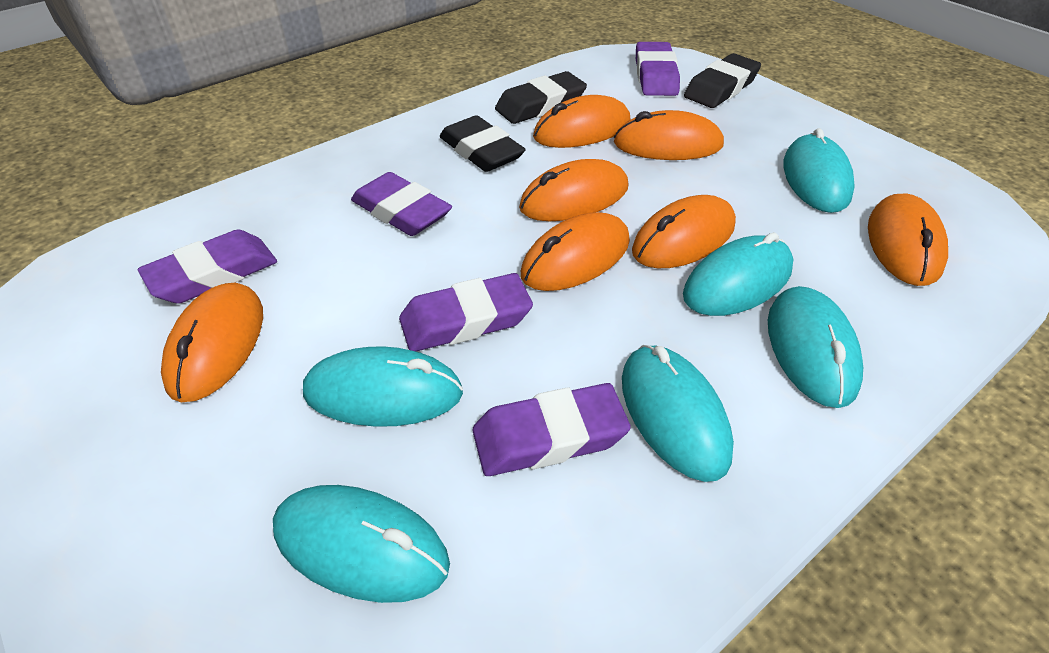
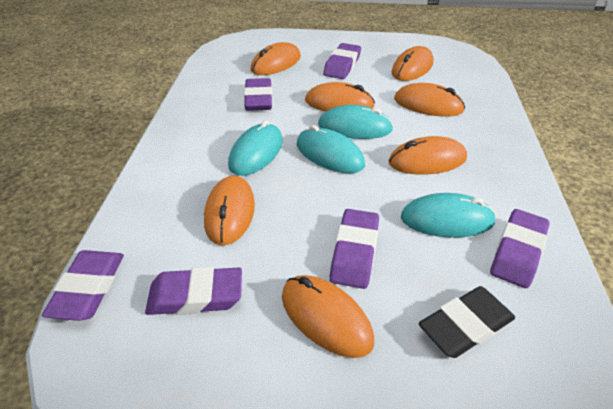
black eraser: [440,115,526,172] [495,71,587,124] [684,53,761,108] = 3 -> [419,286,515,358] = 1
purple eraser: [138,230,277,304] [351,172,452,236] [399,273,533,351] [472,383,631,476] [636,42,680,96] = 5 -> [42,250,124,321] [145,267,242,315] [244,78,272,111] [323,43,361,79] [330,209,379,289] [490,209,549,288] = 6
turquoise mouse: [273,485,450,603] [303,346,463,427] [622,345,734,482] [683,232,793,316] [768,286,863,408] [783,128,855,213] = 6 -> [228,120,283,176] [297,125,365,173] [318,105,394,139] [401,193,496,238] = 4

